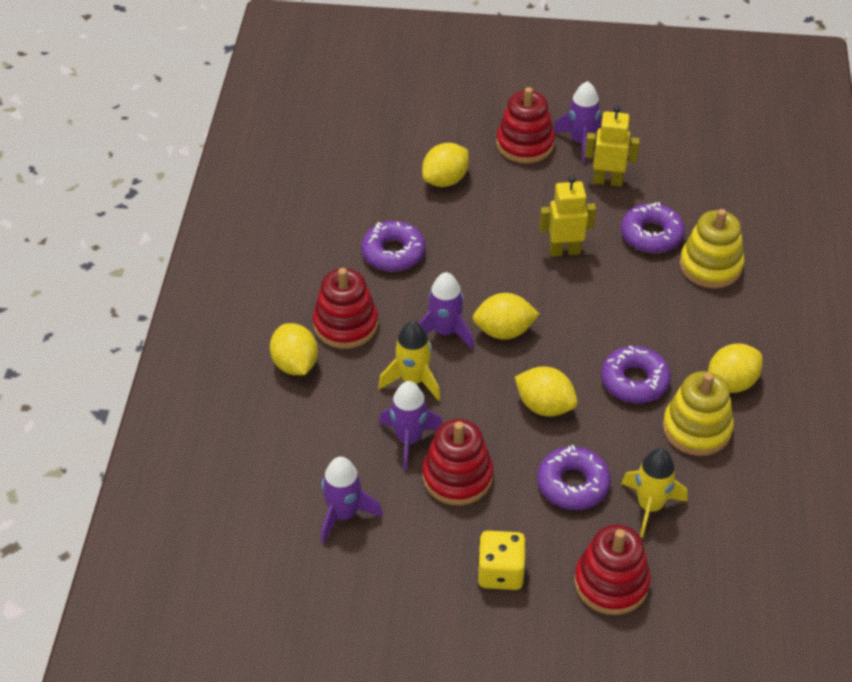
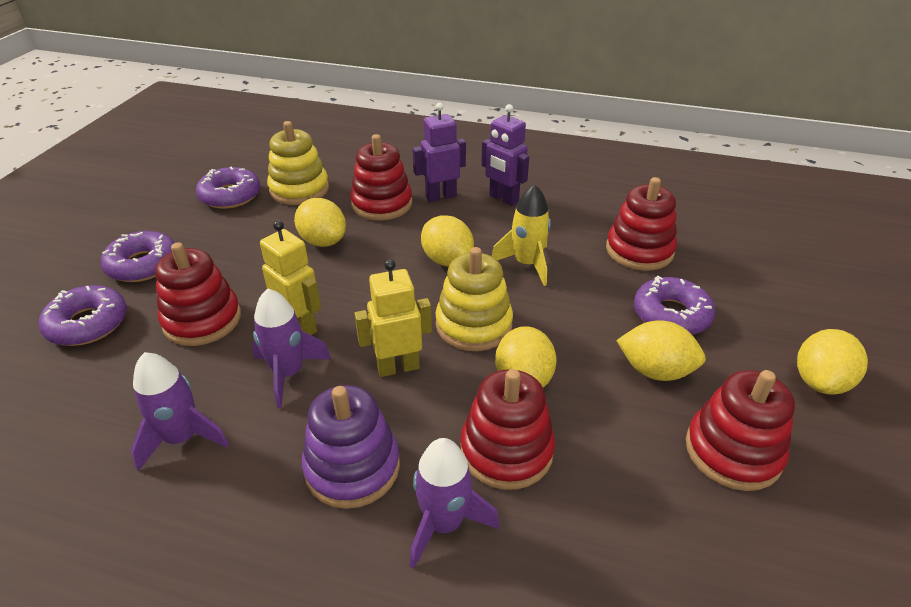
purple robot: none = 0 -> [412,103,466,202] [481,104,529,206] = 2
purple rocket: [321,457,383,543] [379,381,443,470] [419,272,474,349] [554,81,602,163] = 4 -> [131,352,229,471] [252,289,331,408] [410,438,499,569] = 3
purple stacking toy: none = 0 -> [302,385,400,509] = 1
red stacking toy: [313,268,378,349] [422,419,493,505] [496,87,555,164] [575,524,651,615] = 4 -> [155,242,241,346] [350,134,412,221] [460,369,555,490] [606,177,677,271] [686,370,795,491] = 5
yellow dice: [477,531,526,590] = 1 -> none = 0
yellow rocket: [378,321,440,401] [621,448,688,538] = 2 -> [491,184,551,286] = 1

